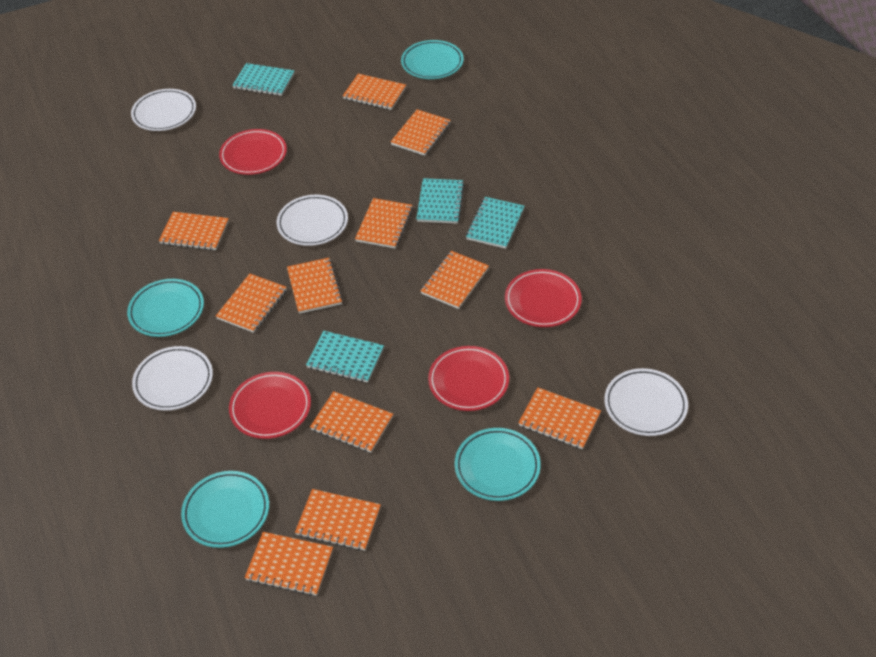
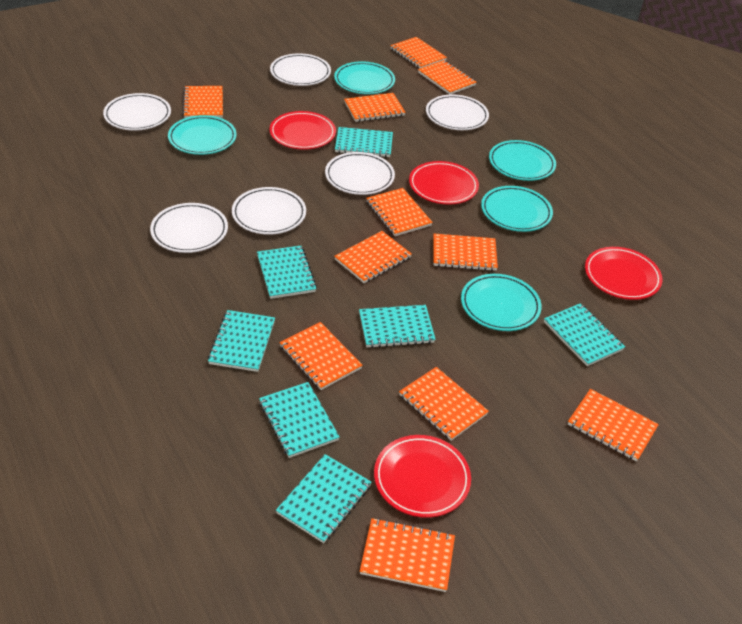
turquoise notebook: [232,63,295,96] [306,331,384,383] [416,178,465,224] [466,197,524,249] = 4 -> [208,310,275,372] [257,246,317,299] [259,382,340,458] [276,454,372,543] [335,127,393,157] [359,305,436,348] [544,303,625,366] = 7
turquoise plate: [127,279,204,337] [181,471,269,548] [401,40,464,79] [455,428,541,501] = 4 -> [168,115,237,155] [334,62,395,94] [461,274,542,331] [481,186,553,232] [489,140,556,181] = 5
white plate: [131,89,196,131] [132,346,213,411] [277,195,348,246] [604,368,688,436] = 4 -> [103,93,171,130] [150,203,228,253] [232,187,306,235] [270,53,331,86] [325,152,395,195] [426,94,489,130] = 6

